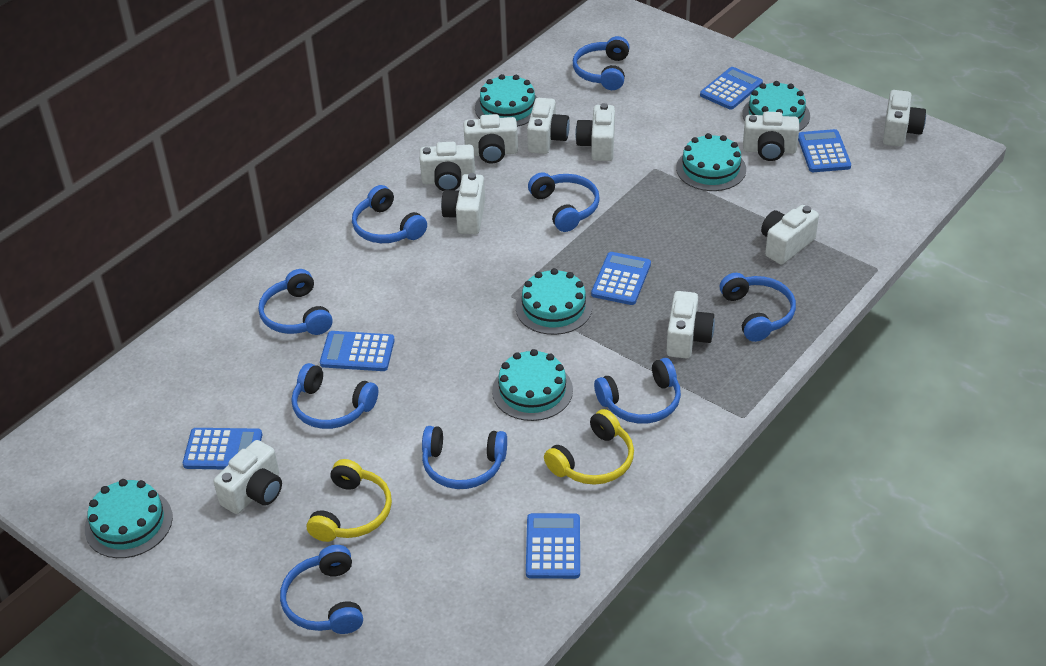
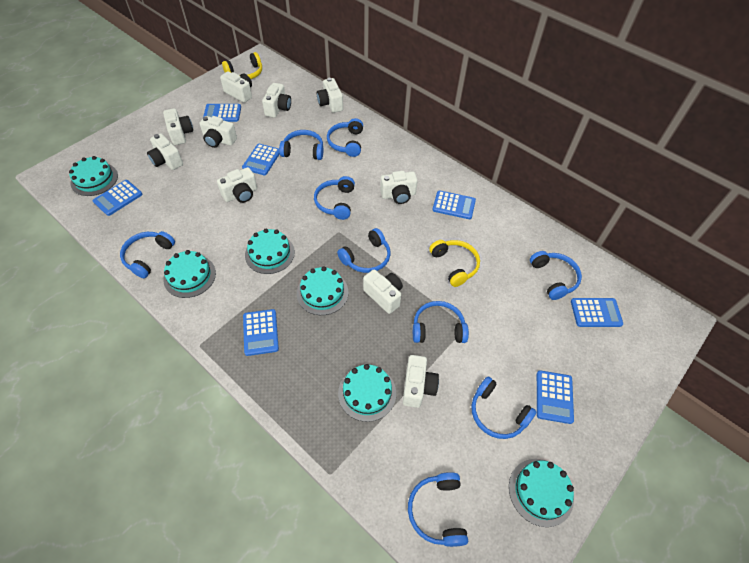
blue calculator: [183,428,262,469] [320,331,395,371] [526,513,580,579] [591,252,651,305] [700,67,763,109] [798,129,851,172] = 6 -> [93,180,142,216] [203,104,241,122] [242,144,280,175] [243,309,279,356] [432,190,476,219] [537,370,574,424] [571,298,623,327] = 7

